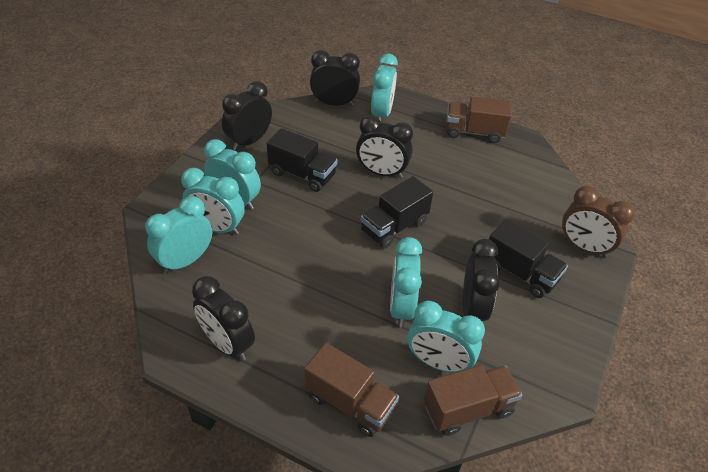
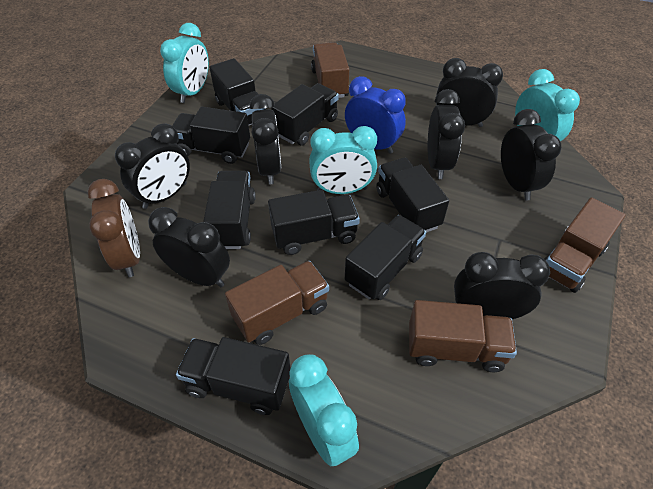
black clock: [192,276,255,361] [222,81,272,151] [310,50,360,106] [356,115,413,178] [463,239,500,321] = 5 -> [115,123,190,209] [148,207,230,287] [249,94,281,184] [428,89,465,179] [436,58,503,127] [454,252,550,319] [501,109,561,200] = 7
black truck: [267,128,337,192] [361,176,433,249] [489,219,568,298] = 3 -> [172,107,250,164] [176,337,291,415] [203,171,256,249] [209,58,266,126] [268,190,360,255] [271,83,339,146] [345,215,426,300] [376,158,449,233] = 8
blue clock: none = 0 -> [345,76,406,154] = 1
brown truck: [304,343,399,437] [423,365,523,436] [446,96,512,143] = 3 -> [225,261,329,345] [311,42,349,98] [409,300,517,372] [545,197,625,293] = 4
turquoise clock: [145,196,212,274] [181,168,245,235] [204,139,261,210] [371,54,398,123] [390,237,422,327] [407,301,485,373] = 6 -> [160,23,209,103] [289,354,359,466] [309,126,377,194] [515,69,580,141] = 4

